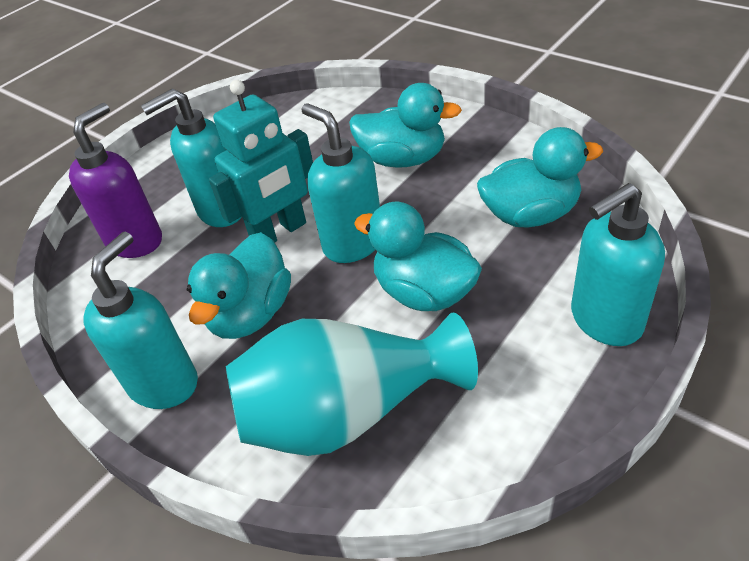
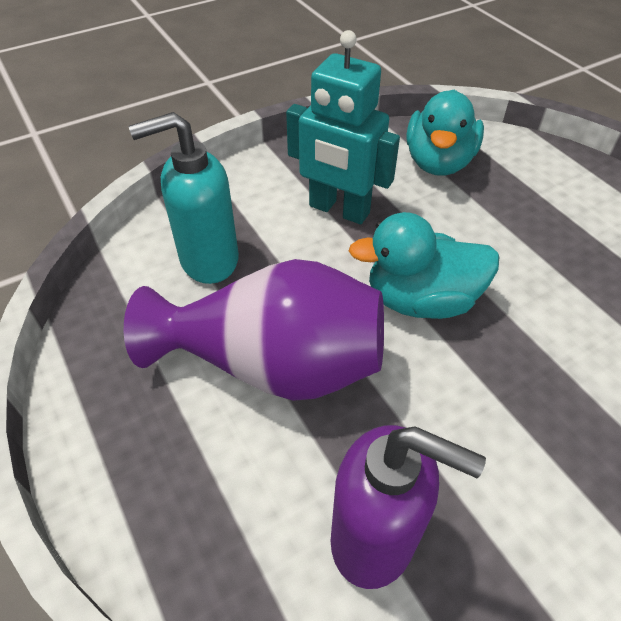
purple vase: none = 0 -> [124,259,384,401] = 1
turquoise duck: [187,232,291,339] [349,83,462,168] [354,202,482,311] [477,127,603,228] = 4 -> [349,212,499,319] [406,90,484,176] = 2
turquoise soap dispenser: [83,232,198,409] [141,88,242,227] [301,103,380,263] [571,183,665,346] = 4 -> [129,112,239,284] = 1
turquoise vase: [226,312,478,456] = 1 -> none = 0

